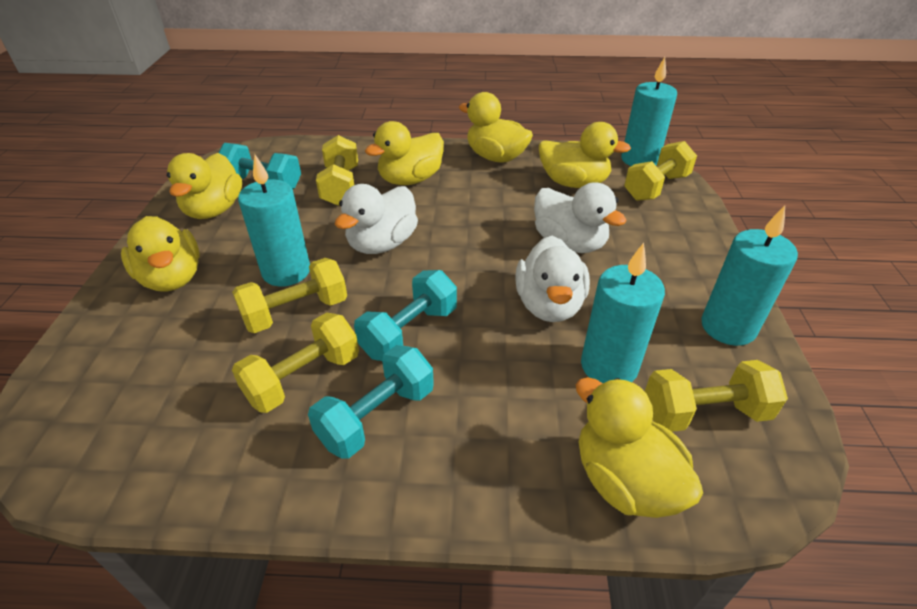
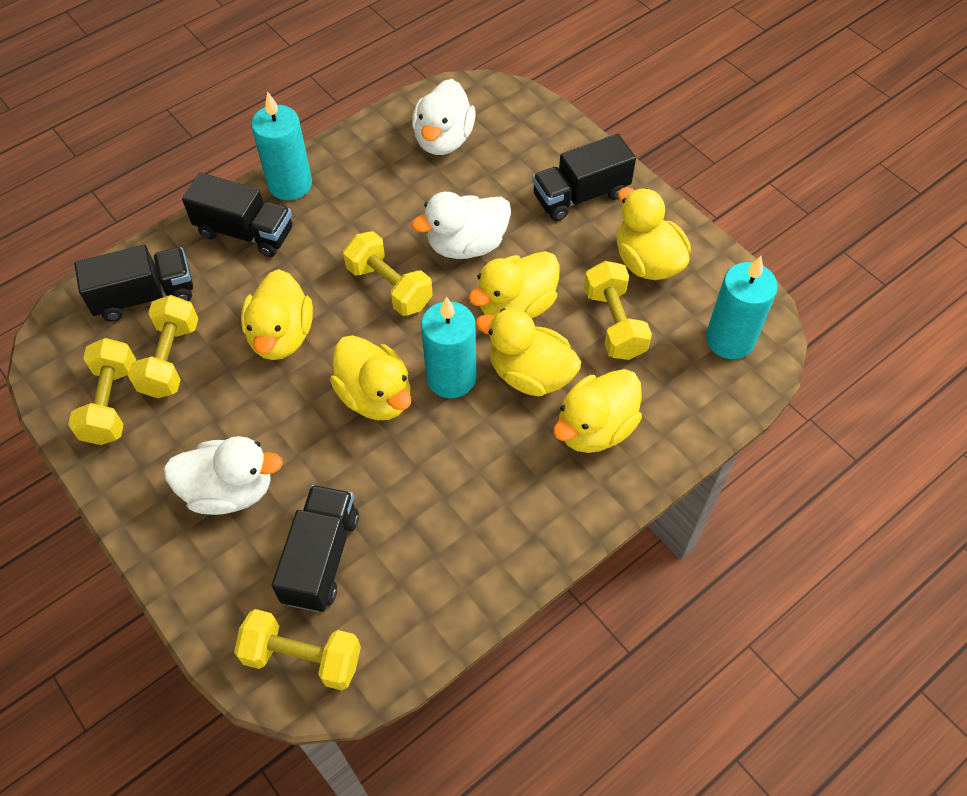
black truck: none = 0 -> [74,245,193,322] [182,173,292,257] [272,485,359,612] [532,134,636,221] = 4
turquoise candle: [238,155,310,286] [581,243,665,383] [621,57,677,166] [701,206,798,346] = 4 -> [251,91,312,200] [421,296,477,398] [706,256,778,359] = 3
turquoise dumbbell: [219,143,301,189] [308,345,434,459] [354,270,457,361] = 3 -> none = 0

